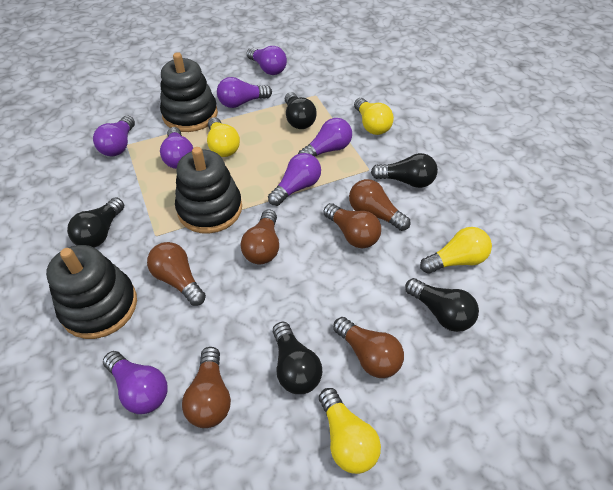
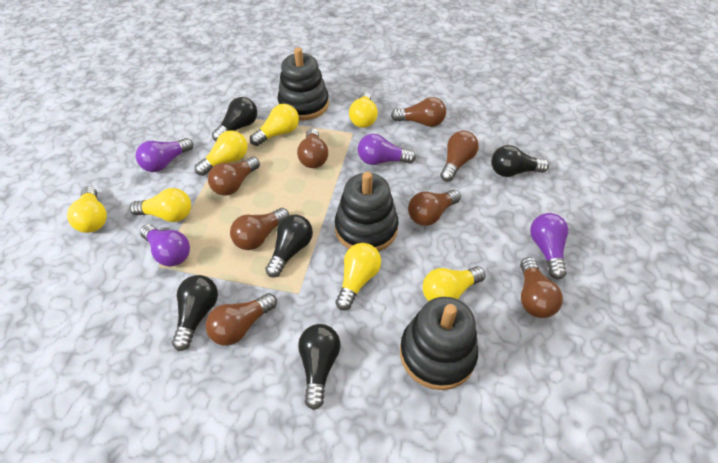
brown light bulb: [147,242,206,306] [182,347,231,428] [241,209,279,264] [323,203,381,248] [333,317,404,378] [349,179,410,231] = 6 -> [205,293,277,346] [208,157,260,196] [230,208,289,250] [297,128,328,168] [391,97,446,127] [408,189,461,226] [440,131,479,182] [520,257,563,318] = 8
purple light bulb: [93,116,135,156] [103,351,168,414] [160,127,193,169] [217,77,272,108] [247,46,287,75] [268,153,321,206] [298,118,352,157] = 7 -> [136,138,193,172] [140,224,190,266] [358,134,416,165] [530,213,568,279] = 4
yellow light bulb: [207,117,240,157] [319,388,381,474] [354,98,394,135] [420,227,492,274] = 4 -> [67,186,107,233] [130,188,191,222] [195,130,247,176] [250,104,299,146] [336,243,381,310] [349,92,378,128] [423,266,485,301] = 7

